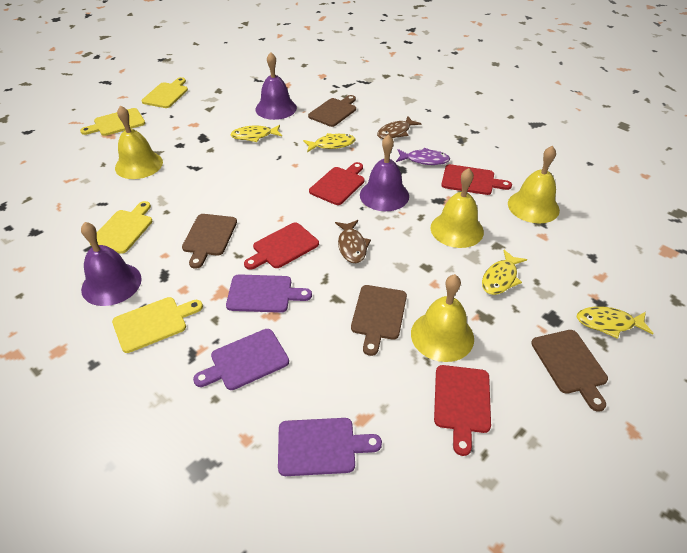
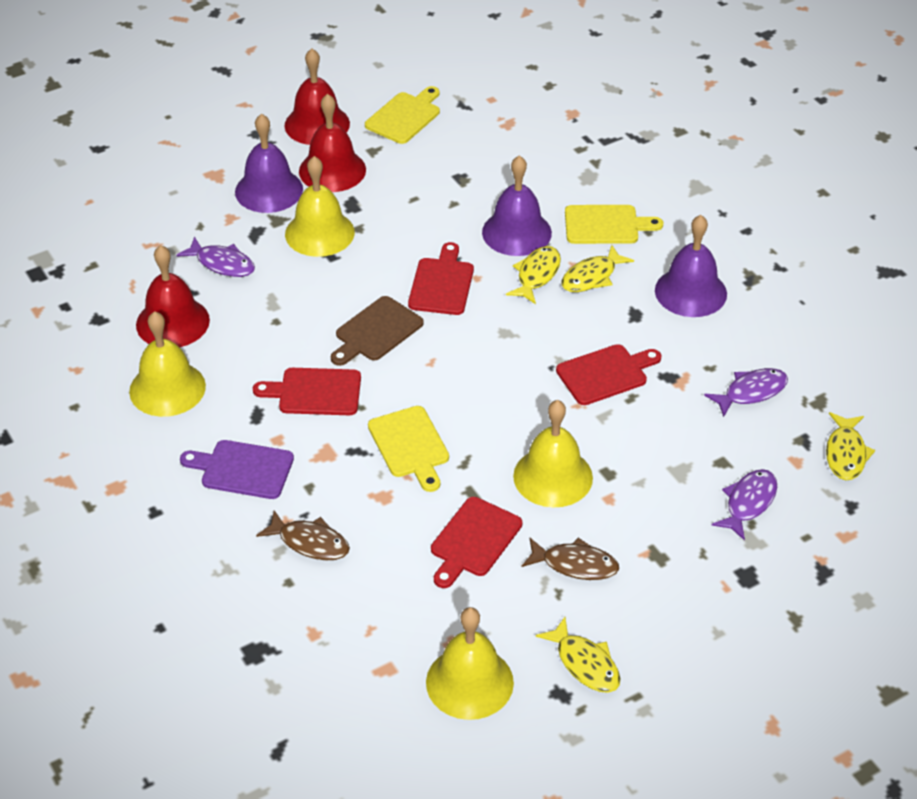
brown cutting board: [182,214,237,269] [308,95,356,127] [351,285,407,356] [531,330,608,412] = 4 -> [331,296,424,366] = 1
purple cutting board: [193,329,289,390] [226,274,312,313] [278,418,382,476] = 3 -> [180,440,294,499] = 1
purple fish: [396,148,450,165] = 1 -> [176,237,255,277] [704,368,788,417] [712,469,777,541] = 3
red bell: none = 0 -> [136,245,210,347] [284,48,350,145] [299,94,366,192] = 3
yellow cutting board: [80,108,145,136] [90,201,152,254] [112,297,203,353] [141,77,188,108] = 4 -> [365,86,440,144] [368,406,449,492] [565,205,663,244] = 3

